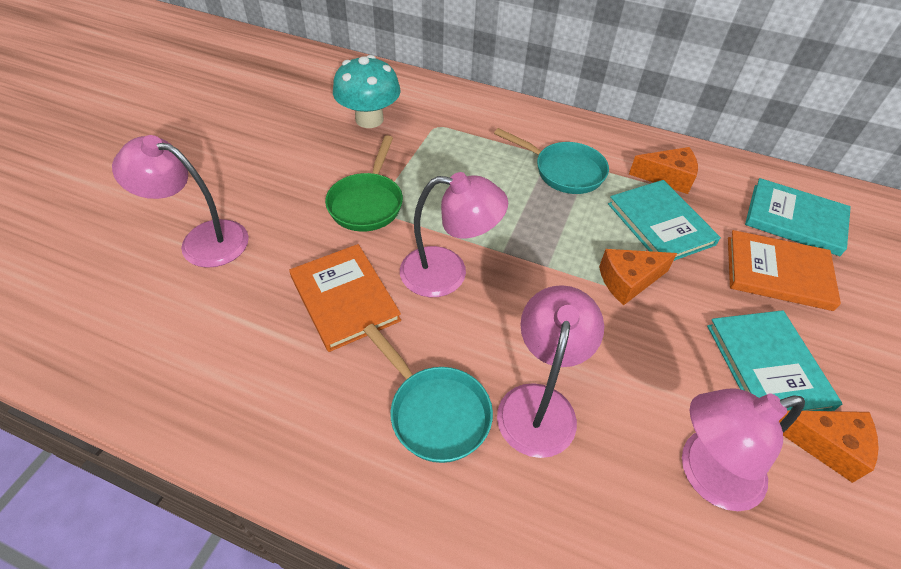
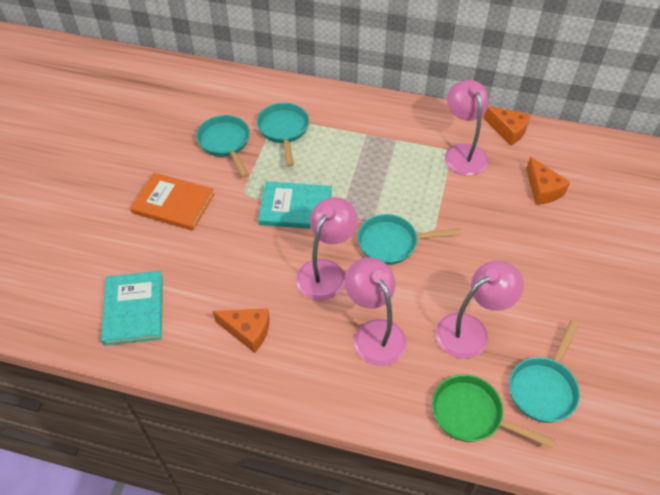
orange book: [289,244,401,352] [728,230,841,311] = 2 -> [130,173,214,231] = 1
turquoise book: [608,180,721,261] [707,310,842,411] [745,178,851,256] = 3 -> [101,271,163,346] [258,181,332,229] = 2
turquoise mushroom: [333,55,401,128] = 1 -> none = 0
turquoise pan: [363,324,493,463] [494,128,609,194] = 2 -> [196,115,250,178] [257,103,309,167] [358,214,462,265] [509,320,580,423] = 4

